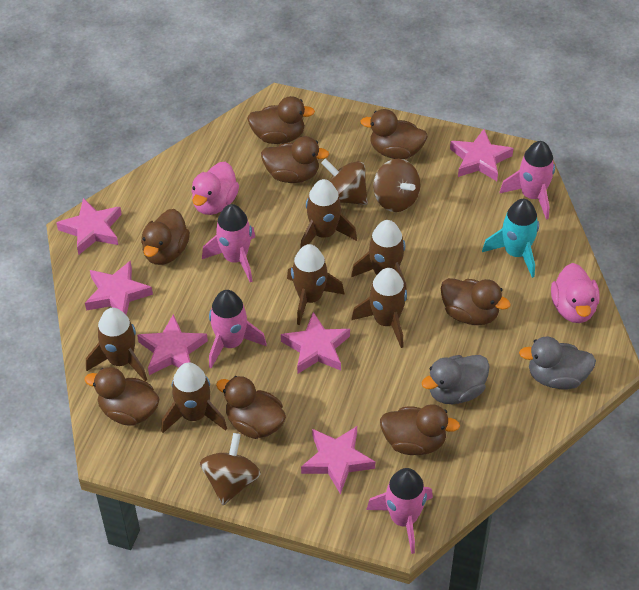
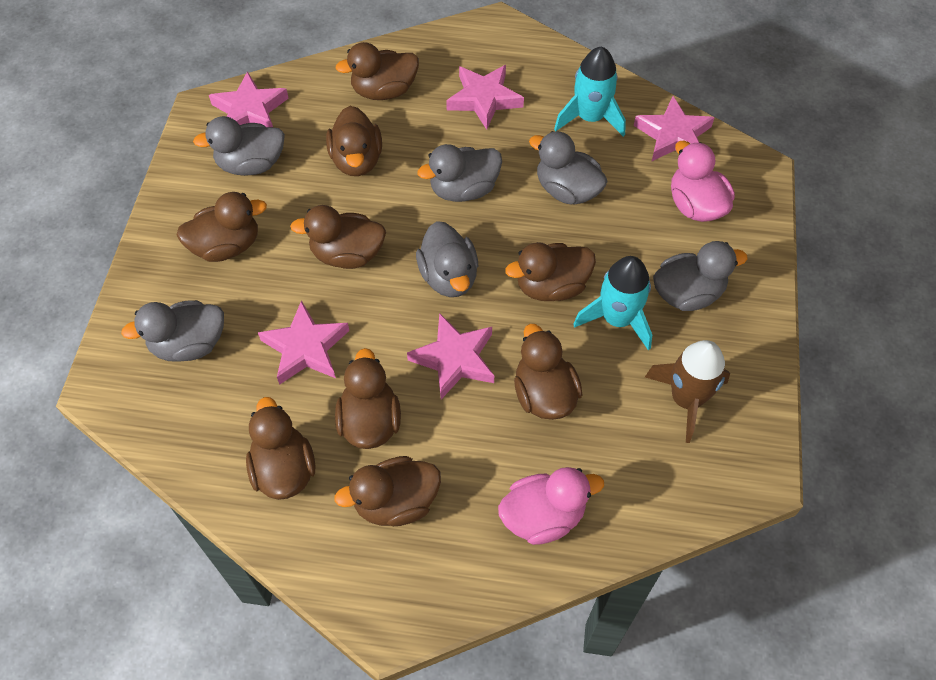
brown duck: [84,367,160,426] [141,209,190,265] [216,376,286,439] [247,96,315,144] [261,136,329,183] [360,109,428,159] [380,404,460,455] [441,278,511,325] = 8 -> [176,192,267,262] [246,397,316,500] [290,205,386,269] [326,106,382,176] [334,456,441,526] [335,42,419,100] [335,348,401,449] [505,242,596,301] [514,324,582,420] = 9
brown rocket: [86,308,147,382] [161,362,227,433] [287,244,345,325] [300,179,357,249] [351,220,406,290] [351,268,407,348] = 6 -> [645,340,730,443] = 1
brown spinning top: [200,433,261,505] [321,159,368,205] [373,159,420,212] = 3 -> none = 0
grey duck: [422,355,489,404] [519,337,596,390] = 2 -> [121,300,224,362] [193,116,285,176] [416,221,478,297] [417,144,502,202] [529,131,608,204] [653,241,748,311] = 6
pink rocket: [202,204,255,282] [209,290,267,368] [366,468,433,554] [499,141,555,219] = 4 -> none = 0
pink star: [56,198,122,255] [85,261,153,315] [137,314,208,375] [281,312,350,374] [301,426,375,494] [450,129,513,181] = 6 -> [209,71,289,127] [258,300,349,385] [407,313,494,399] [446,65,524,130] [634,96,715,161] = 5
turquoise rocket: [482,199,539,278] = 1 -> [554,46,626,137] [573,256,652,350] = 2

